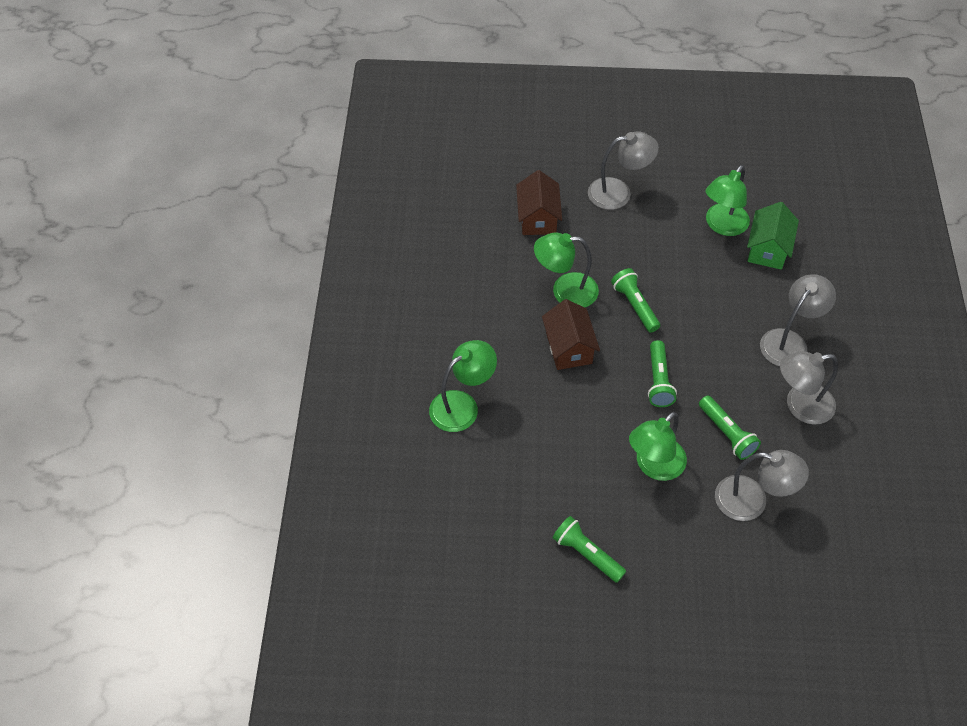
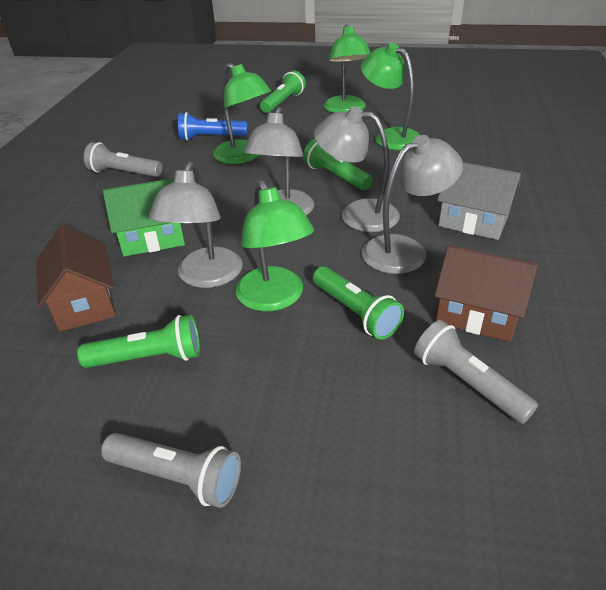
blue flashlight: none = 0 -> [178,112,247,141] = 1
grey flashlight: none = 0 -> [84,142,162,177] [101,433,241,508] [414,320,538,424] = 3
grey house: none = 0 -> [437,162,521,240] = 1

